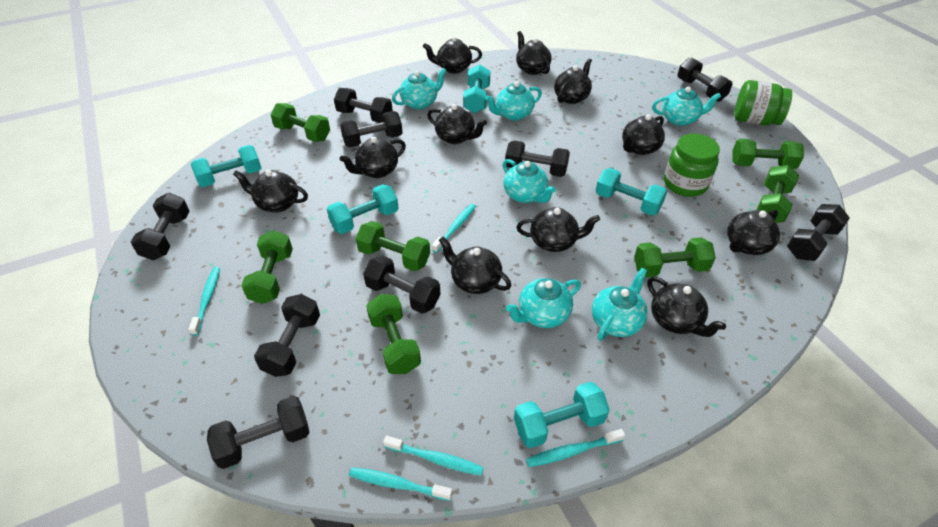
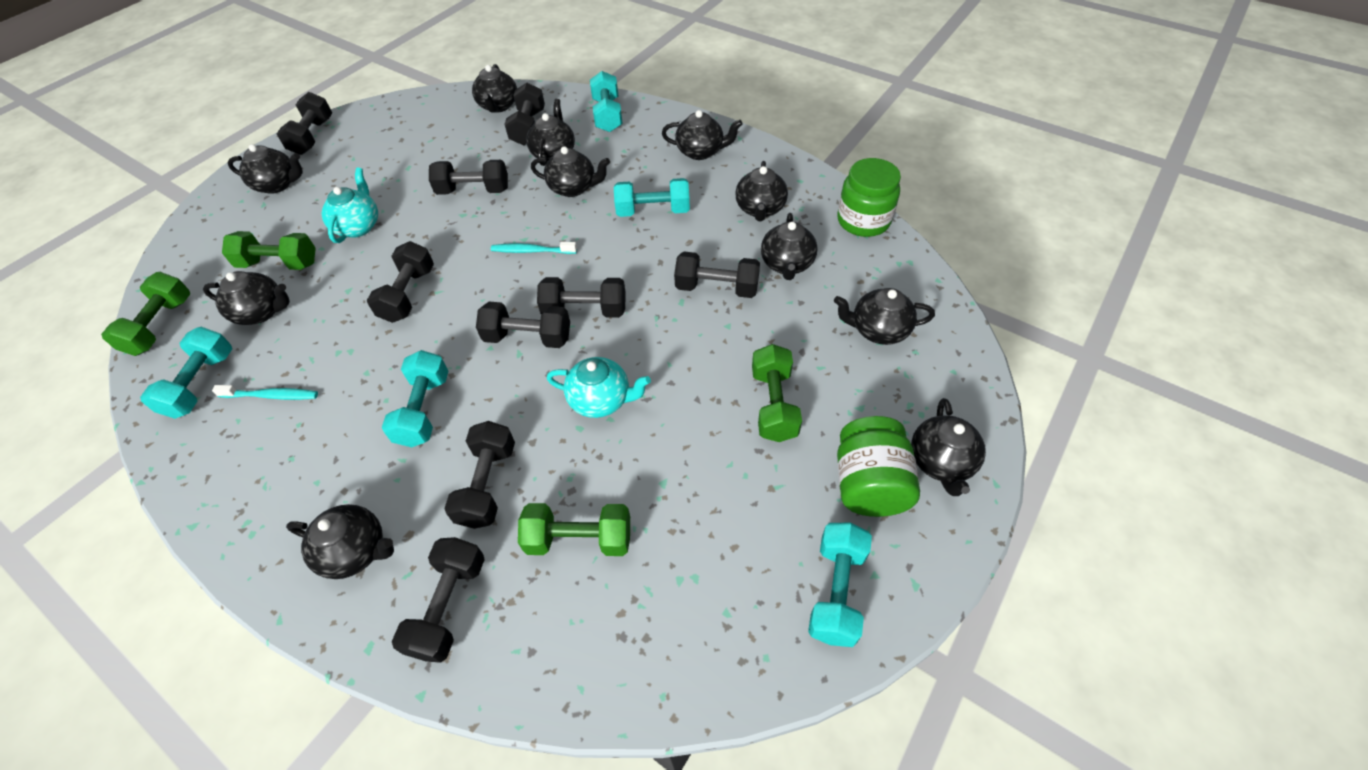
green dumbbell: [241,230,293,304] [270,103,330,142] [356,221,430,271] [366,294,421,374] [634,237,716,277] [732,139,804,169] [757,165,799,223] = 7 -> [101,272,190,356] [222,231,316,270] [518,503,630,556] [752,344,802,442] = 4
turquoise teapot: [392,68,447,110] [485,81,542,121] [503,159,556,203] [506,278,581,328] [592,268,648,341] [652,87,721,126] = 6 -> [321,168,378,243] [547,357,651,418] = 2
turquoise toothbrush: [188,267,220,336] [349,467,452,501] [383,435,484,476] [432,203,476,253] [526,429,625,467] = 5 -> [212,385,318,400] [491,242,577,254] = 2

